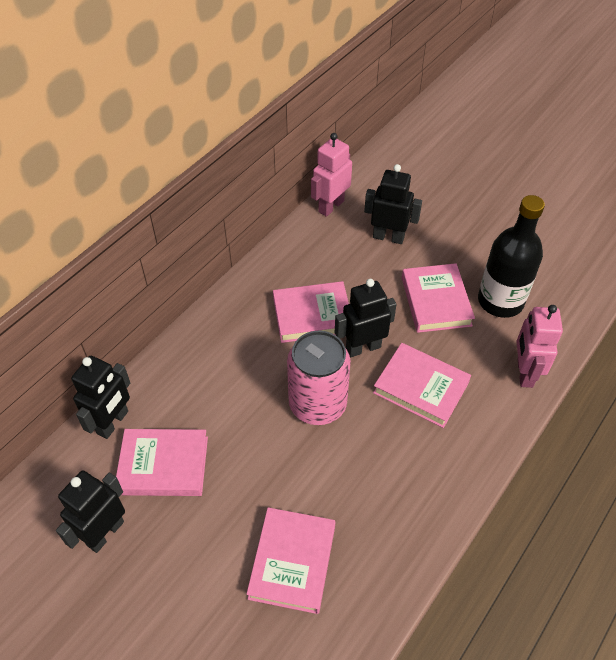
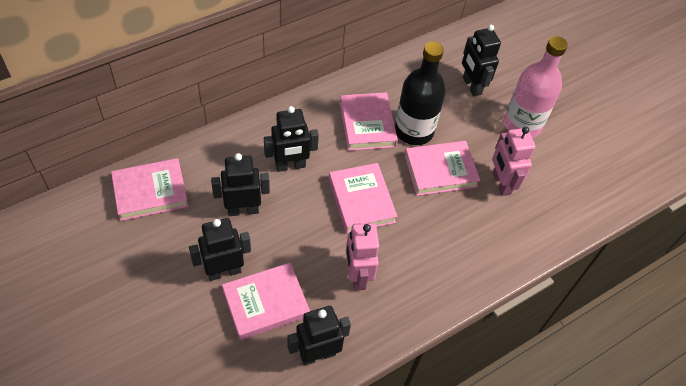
black robot: [56,470,125,553] [71,356,130,439] [335,279,397,357] [364,164,422,244] = 4 -> [189,218,251,281] [211,153,270,216] [264,106,319,172] [287,306,351,366] [462,25,501,96] = 5
pink bottle: none = 0 -> [504,36,568,138] = 1
pink can: [287,330,351,425] = 1 -> none = 0

